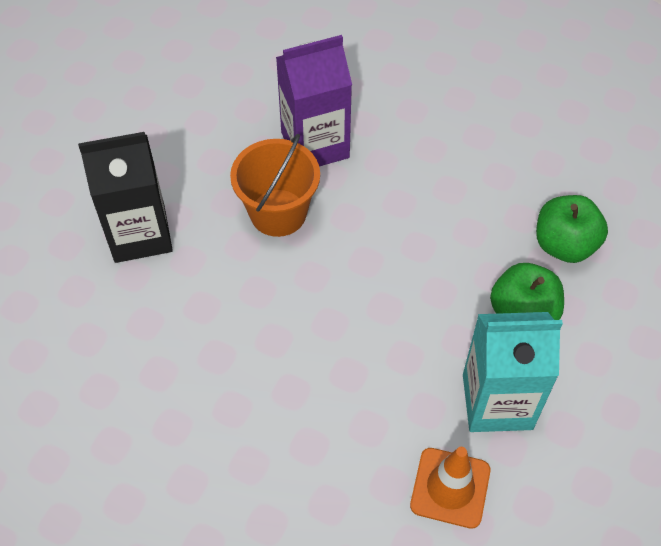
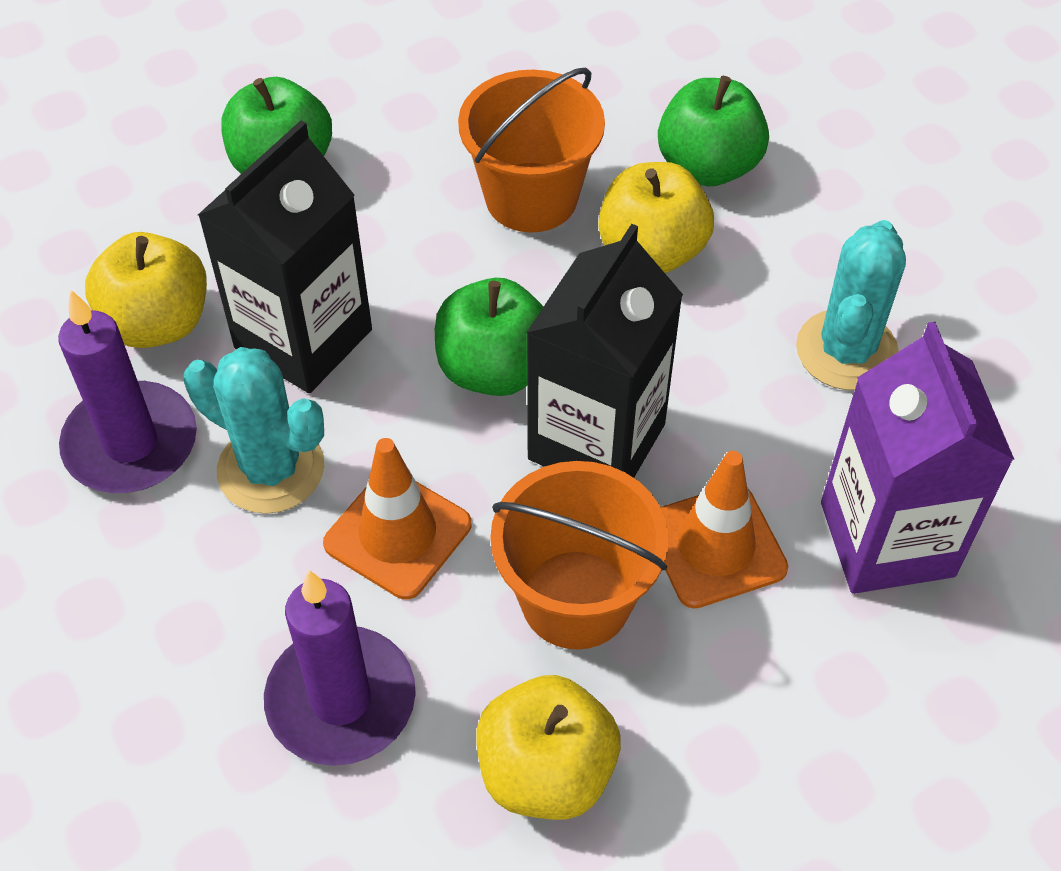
black carton: [78,132,173,263] = 1 -> [198,120,372,393] [526,224,683,478] = 2
green apple: [490,263,564,320] [536,195,608,263] = 2 -> [221,77,332,174] [435,278,543,396] [658,76,769,187] = 3
orange bucket: [230,134,320,237] = 1 -> [458,68,605,233] [490,461,669,649] = 2
orange traffic cone: [410,447,490,529] = 1 -> [323,438,472,600] [661,451,788,609] = 2
purple candle: none = 0 -> [58,289,197,493] [264,570,416,766] = 2
turquoise cactus: none = 0 -> [184,347,324,514] [796,220,906,390] = 2
turquoise carton: [463,312,563,432] = 1 -> none = 0
yellow apple: none = 0 -> [85,232,207,348] [476,675,621,820] [598,162,714,273] = 3

